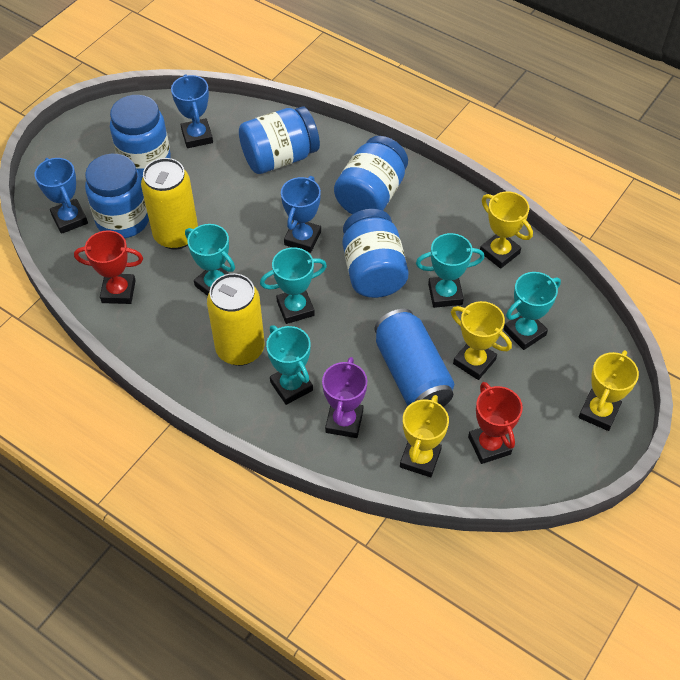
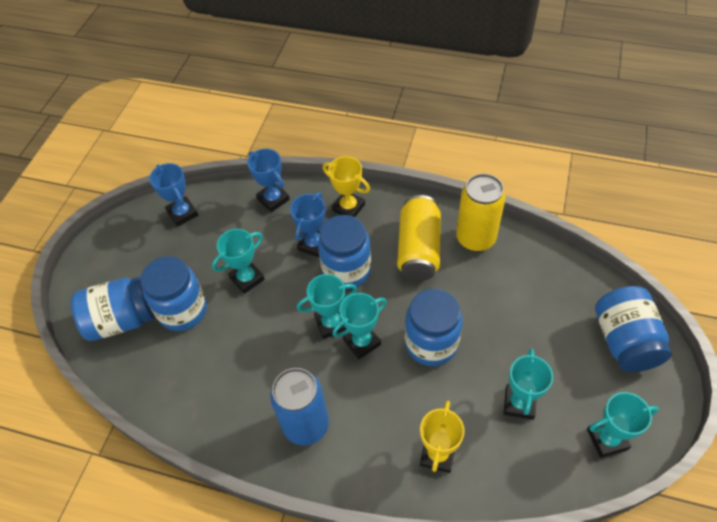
purple trophy: [322,357,367,438] = 1 -> none = 0
red trophy: [74,230,143,304] [468,382,523,464] = 2 -> none = 0
yellow trophy: [400,395,449,477] [451,301,512,380] [480,191,533,269] [579,350,639,431] = 4 -> [323,156,370,217] [420,401,465,473] = 2

